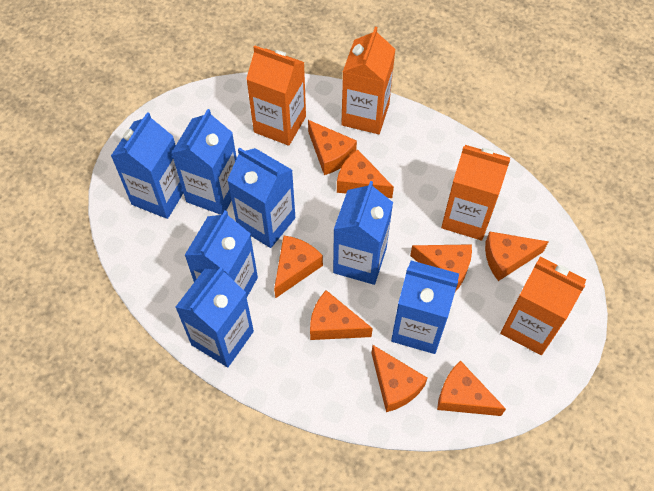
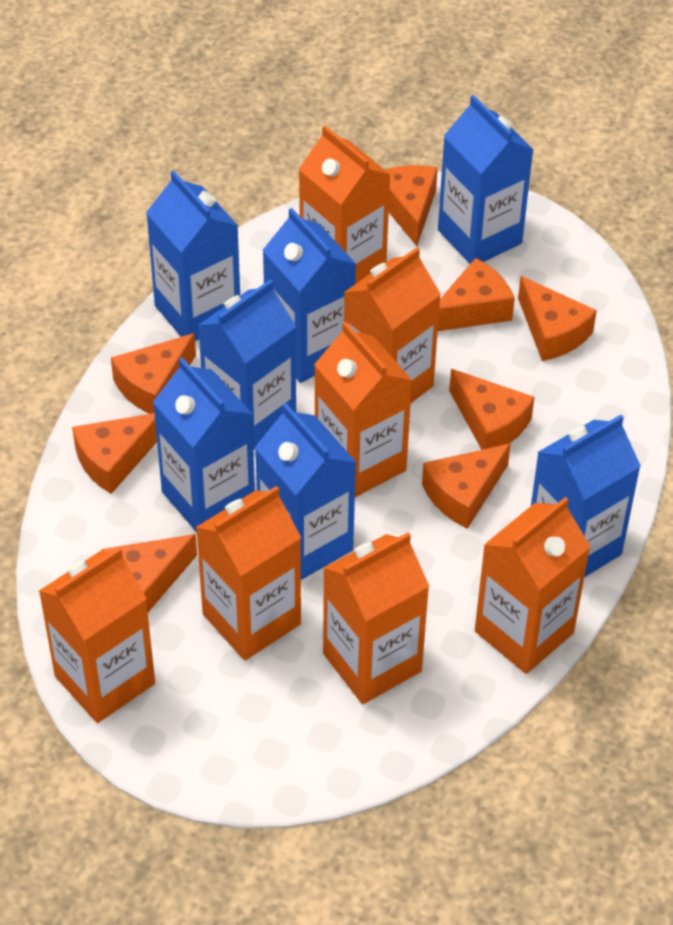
orange carton: [246,45,306,146] [341,27,395,134] [441,145,510,241] [500,257,586,355] = 4 -> [39,547,155,723] [196,486,301,660] [299,126,390,284] [314,322,413,497] [323,532,429,704] [344,247,441,403] [475,497,590,674] = 7

